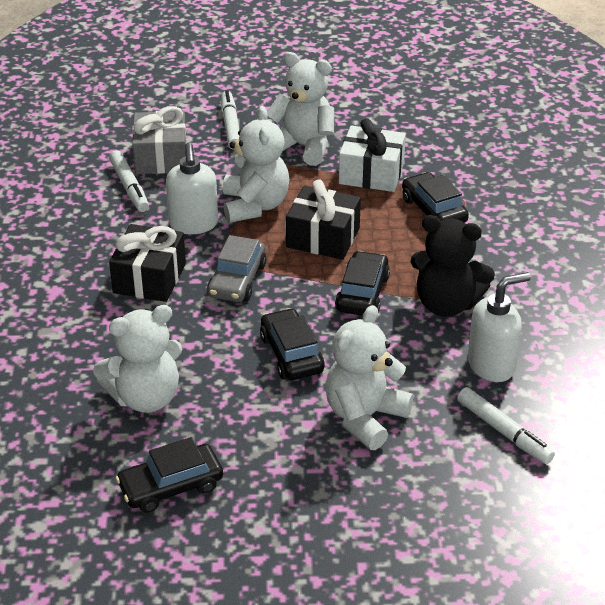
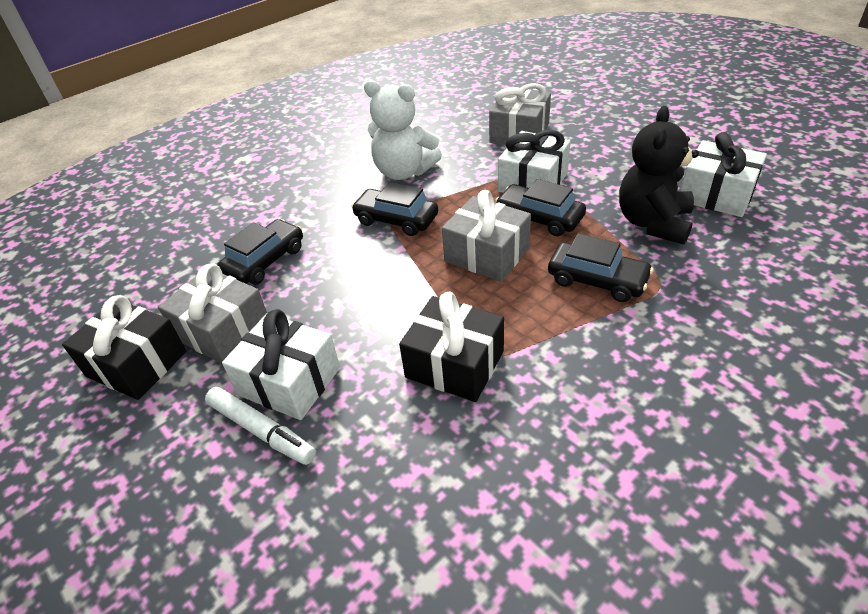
grey car: [207,235,266,302] = 1 -> none = 0
grey gift: [132,106,187,174] = 1 -> [158,263,267,364] [442,190,531,282] [489,83,551,145] = 3
white gift: [339,118,406,192] = 1 -> [222,309,340,420] [498,130,571,193] [681,132,767,217] = 3
white marker: [109,150,149,212] [221,90,239,150] [457,387,555,464] = 3 -> [205,387,316,465] = 1
white soap dispenser: [166,143,218,234] [468,272,531,382] = 2 -> none = 0
white teddy bear: [93,305,182,413] [223,106,289,223] [267,52,334,166] [325,305,413,450] = 4 -> [364,80,442,180] = 1

